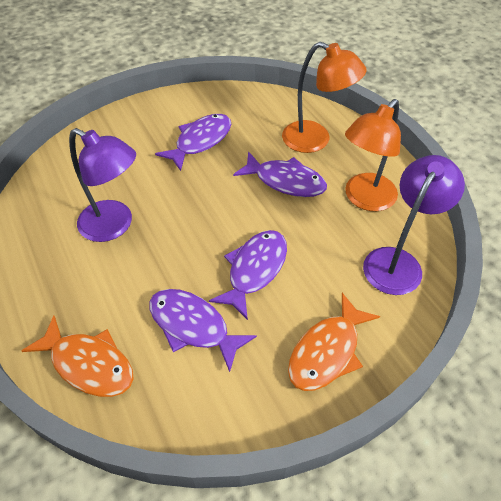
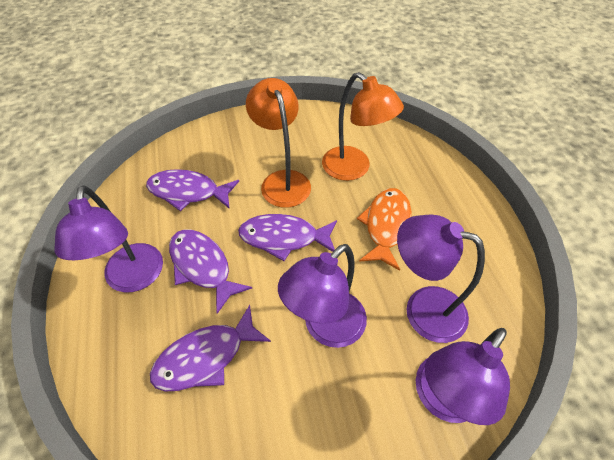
orange fish: [21,315,134,397] [288,293,380,391] = 2 -> [357,188,412,271] = 1
purple lamp: [69,128,136,242] [363,155,465,295] = 2 -> [54,185,163,292] [278,244,367,348] [397,214,485,343] [416,328,510,425] = 4

